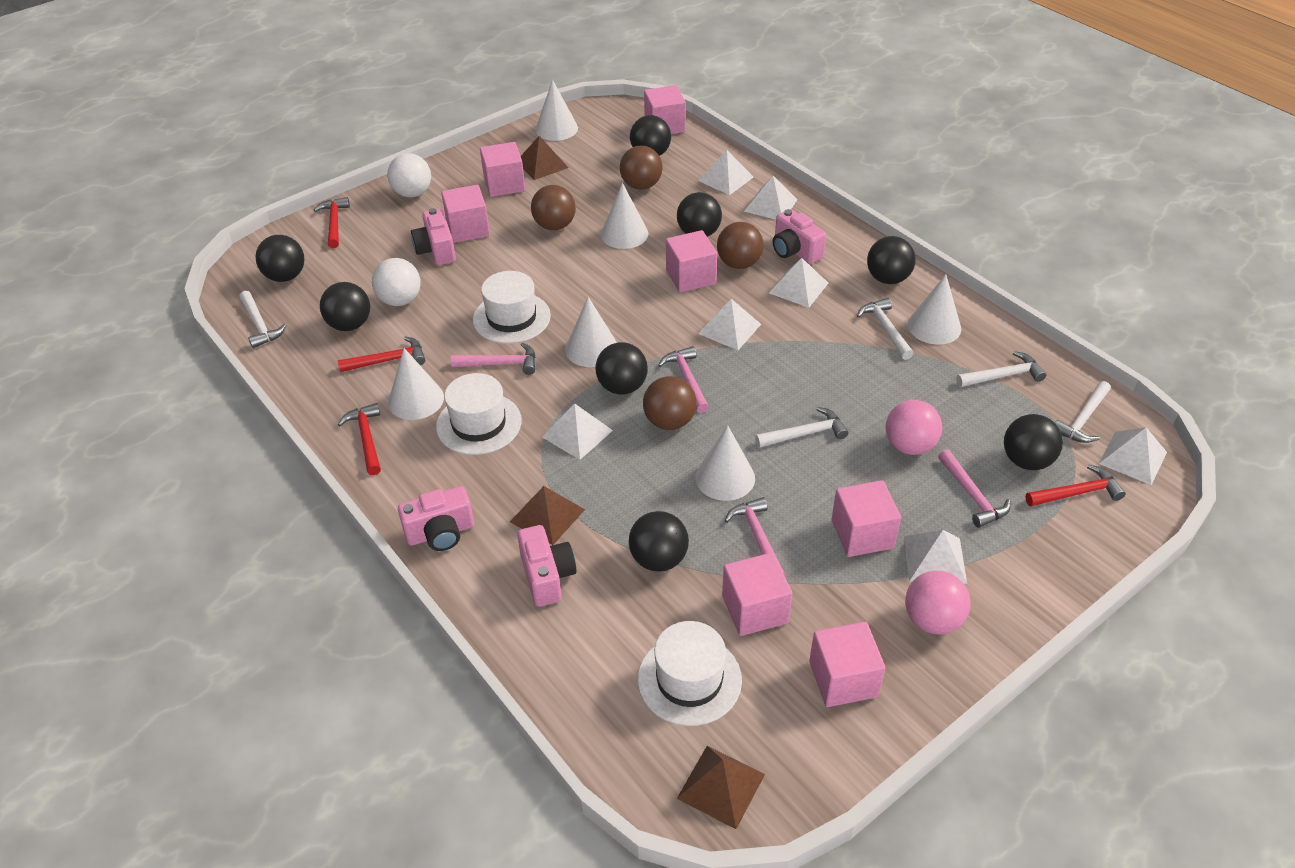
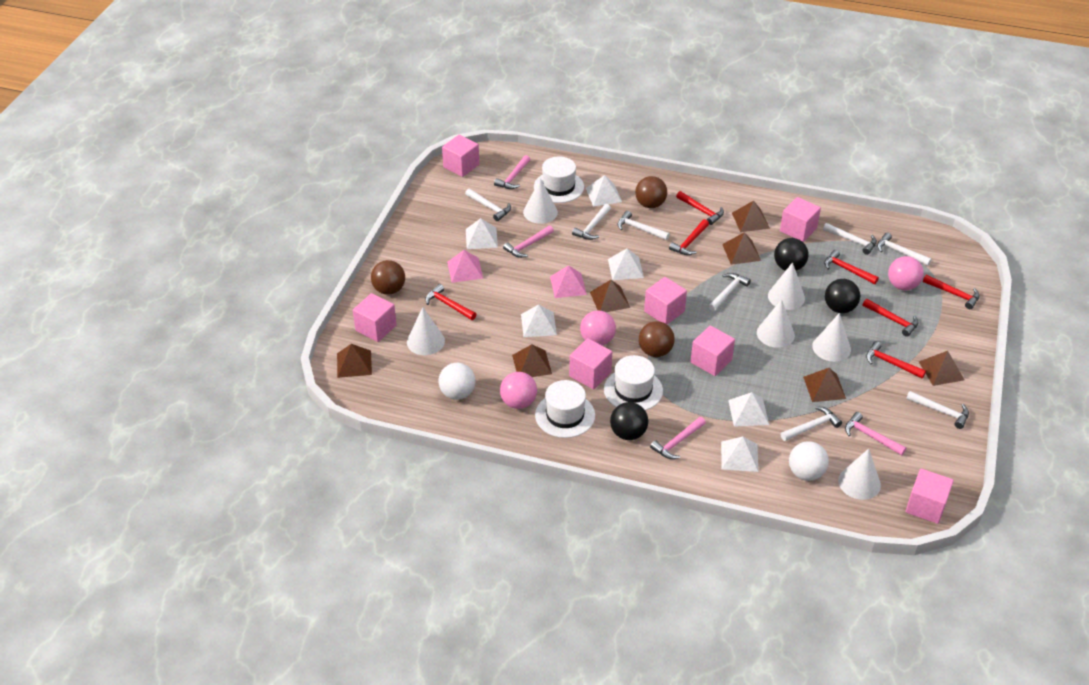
black ball: [255,235,304,282] [320,282,370,331] [595,342,648,394] [629,511,689,572] [630,115,671,156] [677,192,722,237] [867,236,916,284] [1004,414,1063,470] = 8 -> [610,402,648,440] [774,238,809,271] [825,279,860,313] = 3
brown ball: [531,185,576,230] [620,146,662,190] [643,376,697,430] [717,222,764,269] = 4 -> [371,260,405,295] [635,176,667,208] [639,321,675,357] = 3
brown pyramid: [510,486,585,545] [521,136,569,180] [677,746,765,829] = 3 -> [337,344,372,378] [512,344,552,377] [590,280,630,312] [722,232,761,265] [732,201,770,232] [803,368,846,402] [919,351,964,386] = 7
pink ball: [885,400,942,455] [905,570,971,635] = 2 -> [500,372,537,409] [580,310,616,346] [888,256,924,290] = 3
pink camera: [398,486,474,551] [411,208,456,265] [517,525,577,607] [773,209,826,264] = 4 -> none = 0
pink pyramid: none = 0 -> [447,250,483,283] [550,265,587,298] = 2
red hammer: [314,197,350,248] [338,337,425,372] [338,403,381,475] [1026,464,1126,506] = 4 -> [425,284,476,320] [669,219,709,255] [676,191,724,225] [824,250,879,284] [863,299,919,337] [866,341,926,378] [923,275,980,309] = 7
white hammer: [240,291,287,348] [755,407,848,448] [857,298,914,360] [956,351,1046,387] [1055,381,1111,443] = 5 -> [465,188,511,221] [572,204,611,240] [617,211,670,240] [709,273,751,311] [781,406,842,441] [823,223,877,255] [877,233,932,266] [906,391,969,429] = 8
white pyramid: [542,404,613,460] [698,150,753,195] [698,299,761,350] [744,176,798,220] [769,258,828,308] [904,530,967,584] [1099,427,1167,485] = 7 -> [466,218,498,249] [521,304,557,337] [586,175,622,207] [608,249,644,280] [721,437,758,472] [728,392,769,427] = 6

